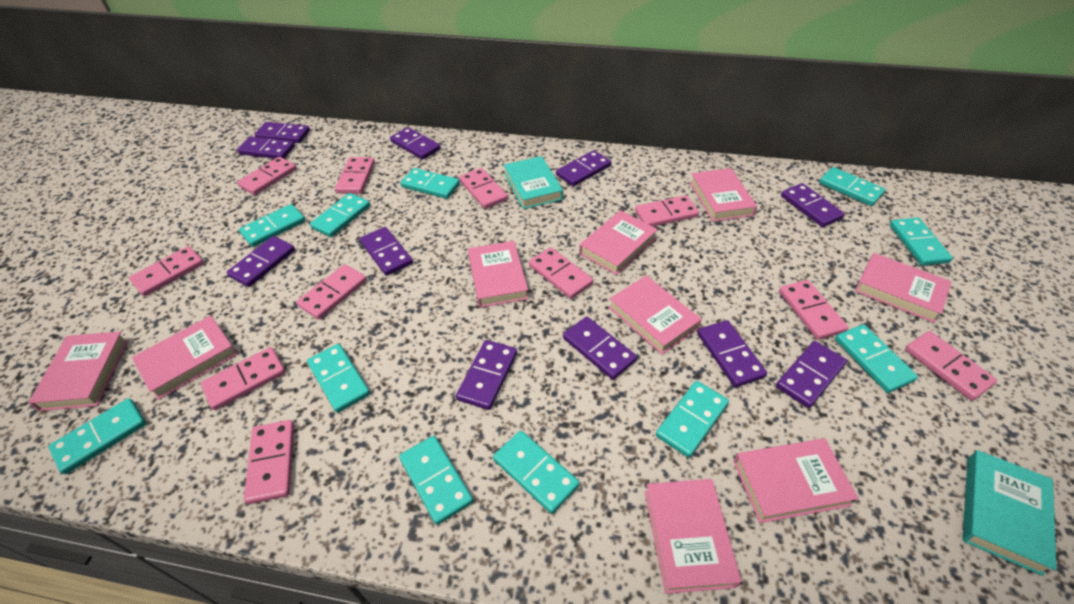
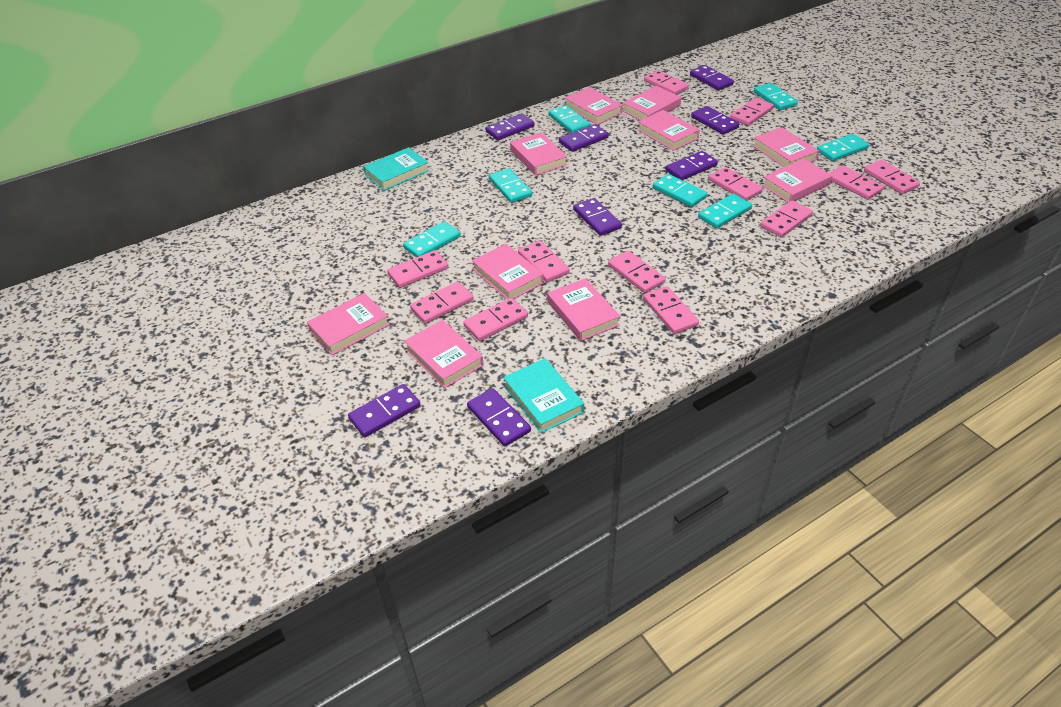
pink book: [28,332,129,411] [132,316,238,400] [468,241,529,308] [579,210,658,275] [609,275,702,354] [645,479,741,594] [690,168,757,222] [733,438,858,523] [855,253,952,323] = 9 -> [307,293,390,355] [404,320,484,388] [472,244,544,299] [510,132,567,176] [547,278,620,341] [565,87,623,125] [623,86,681,120] [638,110,700,151] [753,127,819,167] [762,159,832,202] = 10
pink domino: [129,246,204,296] [201,347,286,410] [237,157,297,195] [244,420,294,504] [296,264,367,320] [335,157,375,194] [459,168,508,209] [529,247,593,299] [635,195,699,227] [779,280,848,340] [905,331,997,401] = 11 -> [387,250,448,288] [410,282,474,324] [463,298,528,341] [518,240,570,282] [608,251,666,293] [643,286,699,334] [644,70,689,95] [709,167,763,200] [730,98,774,126] [760,201,813,237] [829,165,884,200] [864,160,920,194] = 12
purple domino: [227,236,295,287] [237,136,295,159] [254,122,310,143] [360,227,413,276] [390,127,441,160] [456,340,517,410] [556,150,611,186] [563,317,637,380] [697,320,767,387] [776,341,847,408] [781,183,845,227] = 11 -> [348,384,421,437] [467,388,531,447] [485,113,534,140] [559,124,609,152] [573,198,622,236] [665,151,718,180] [690,65,734,91] [691,106,739,135] = 8
turquoise domino: [48,398,146,474] [239,204,306,247] [307,344,370,413] [310,193,370,237] [399,436,473,525] [400,168,460,199] [493,431,580,514] [656,381,729,458] [819,167,886,206] [835,324,918,393] [890,218,953,266] = 11 -> [403,221,461,257] [489,168,532,203] [548,105,591,133] [653,174,707,207] [698,193,752,228] [754,83,798,110] [817,134,869,161] = 7

